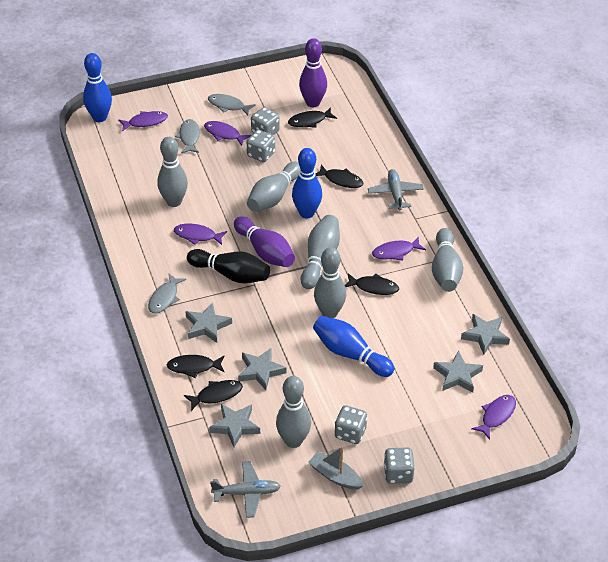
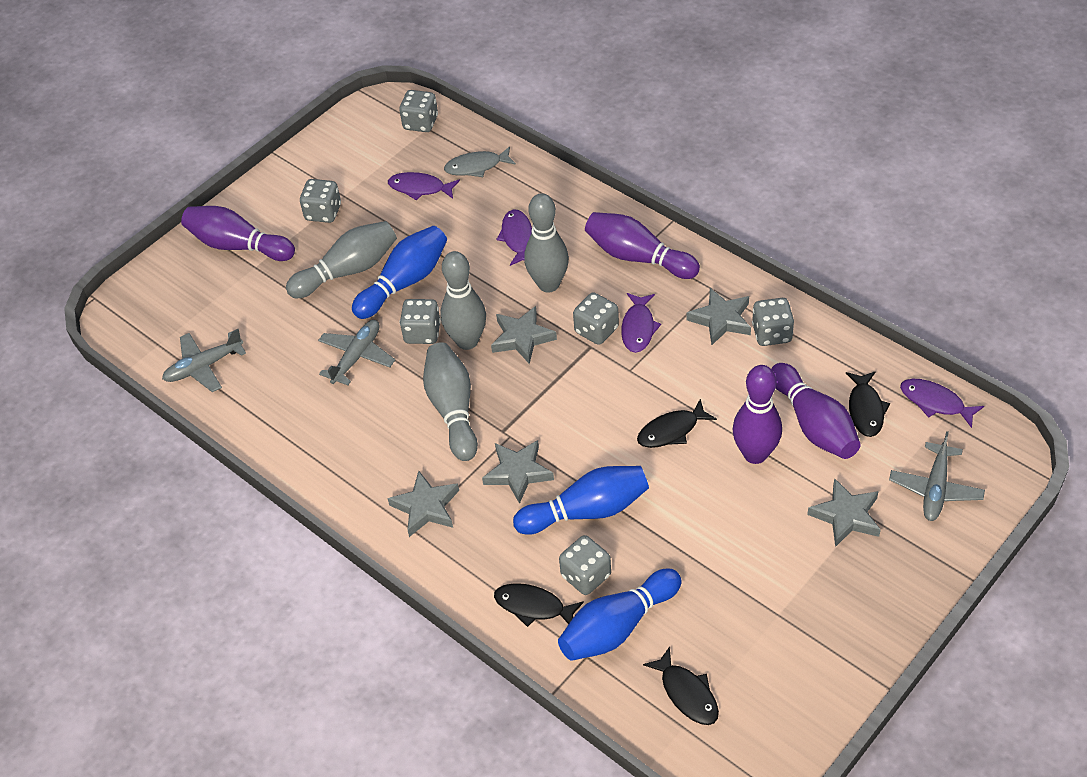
black bowling pin: [187,249,270,283] = 1 -> none = 0
black fish: [167,355,224,378] [184,380,243,411] [288,107,337,128] [316,165,363,188] [345,273,399,295] = 5 -> [494,583,584,627] [637,399,717,448] [643,647,719,725] [846,371,890,437] = 4
grey boat: [308,447,363,490] = 1 -> none = 0
grey bowling pin: [157,137,188,207] [247,162,300,212] [276,376,311,448] [301,215,340,289] [314,247,346,318] [432,228,463,292] = 6 -> [286,221,397,298] [423,342,478,461] [440,251,486,350] [524,193,569,293] = 4
grey dice: [247,130,275,162] [251,107,280,135] [335,405,367,444] [384,447,415,484] = 4 -> [300,179,341,223] [399,90,438,132] [400,299,441,344] [559,535,611,595] [573,292,619,345] [752,298,794,346] = 6
grey fish: [148,273,186,314] [175,119,200,153] [208,94,256,115] = 3 -> [444,146,516,177] = 1
grey plane: [210,461,281,518] [368,169,424,210] = 2 -> [162,329,246,392] [318,320,395,385] [889,431,985,521] = 3
purple bowling pin: [234,216,295,267] [299,38,327,107] = 2 -> [181,206,295,261] [585,212,700,279] [732,365,782,464] [771,363,861,459] = 4
purple fish: [118,111,168,131] [174,224,227,245] [204,121,251,146] [372,236,426,261] [471,395,516,440] = 5 -> [388,172,460,200] [496,210,532,266] [621,293,661,353] [900,379,984,428] = 4

